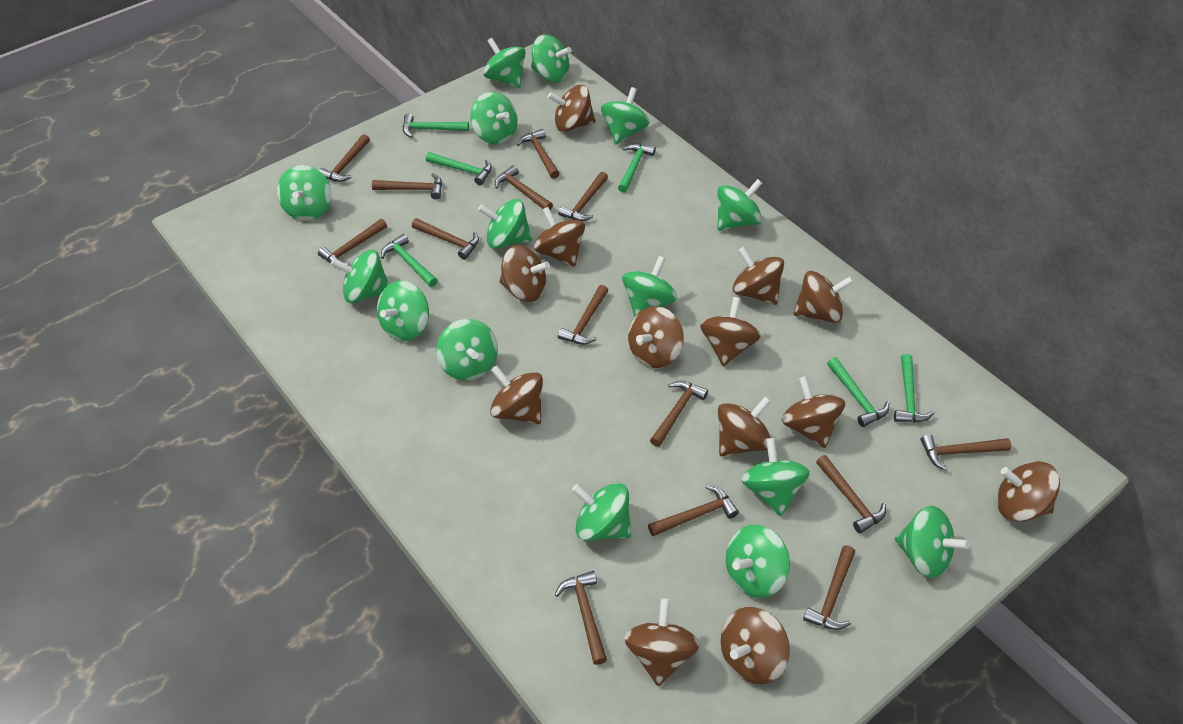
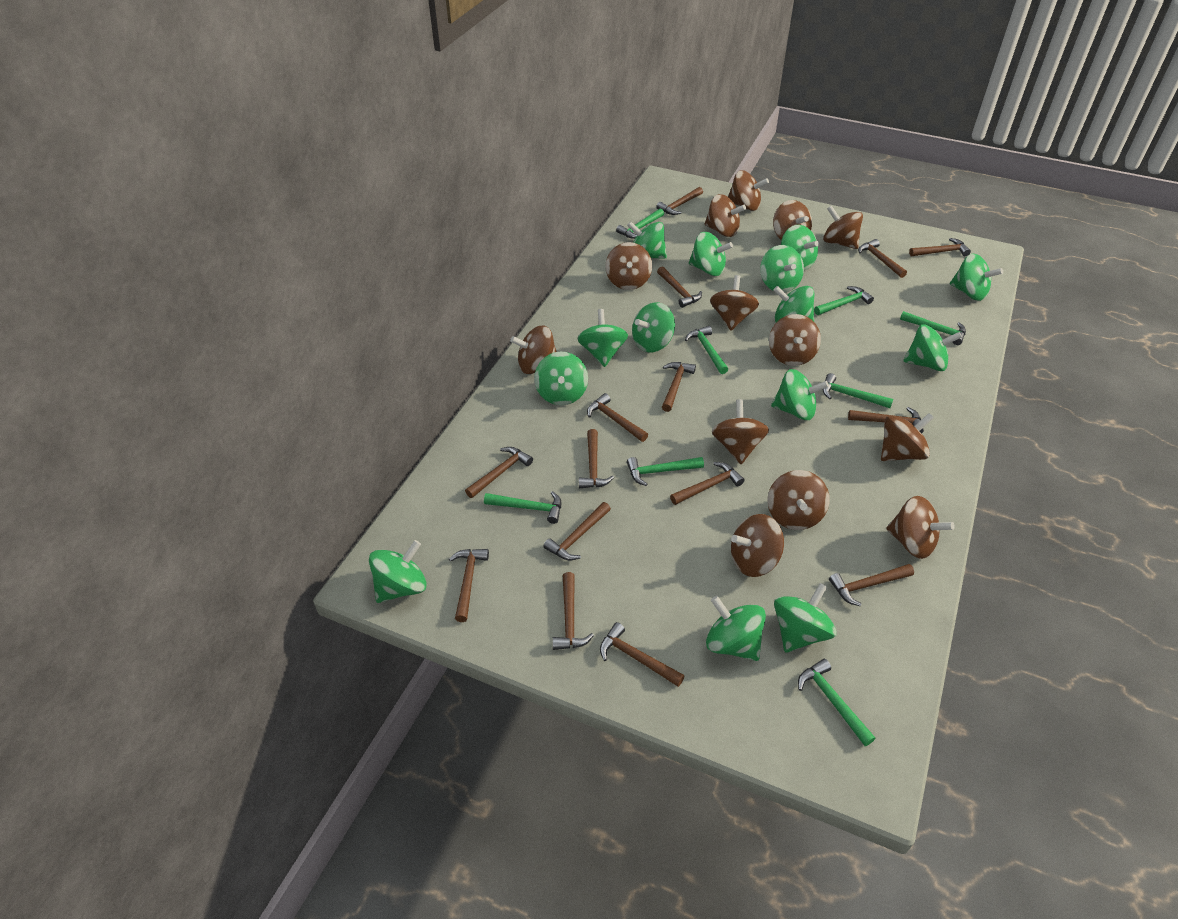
brown hammer: [318,219,387,265] [319,134,370,182] [372,173,442,199] [412,218,479,260] [495,165,553,210] [517,129,560,179] [555,571,607,665] [558,172,608,221] [558,285,608,345] [648,485,739,536] [650,381,708,447] [803,545,855,630] [816,455,886,533] [921,434,1011,470] = 14 -> [449,549,489,622] [465,447,533,498] [543,502,611,561] [552,572,594,650] [579,429,614,488] [587,393,648,442] [600,622,685,687] [656,187,703,215] [657,267,702,308] [662,362,696,412] [670,462,745,505] [829,564,914,606] [848,407,924,433] [858,239,907,278] [909,238,971,256] = 15
green hammer: [381,234,438,287] [403,114,469,138] [426,152,492,185] [618,144,656,193] [827,357,889,427] [894,354,934,423] = 6 -> [484,491,561,524] [616,208,664,239] [627,457,704,486] [685,326,728,374] [798,659,875,746] [814,286,874,315] [822,373,893,408] [900,311,966,345] = 8
green spinning top: [277,165,332,221] [331,250,389,303] [377,281,429,341] [436,319,498,381] [470,92,517,144] [478,199,532,249] [483,38,526,88] [531,35,572,82] [572,483,631,541] [601,87,650,144] [622,256,677,317] [717,179,762,231] [726,525,790,598] [741,438,810,516] [895,506,970,578] = 15 -> [369,540,427,603] [534,352,588,405] [577,309,628,367] [627,221,667,259] [632,302,675,352] [689,232,733,276] [706,596,766,661] [760,245,804,292] [771,369,829,420] [774,286,814,322] [774,583,837,653] [781,225,819,270] [903,324,962,371] [950,254,1003,301] = 14

